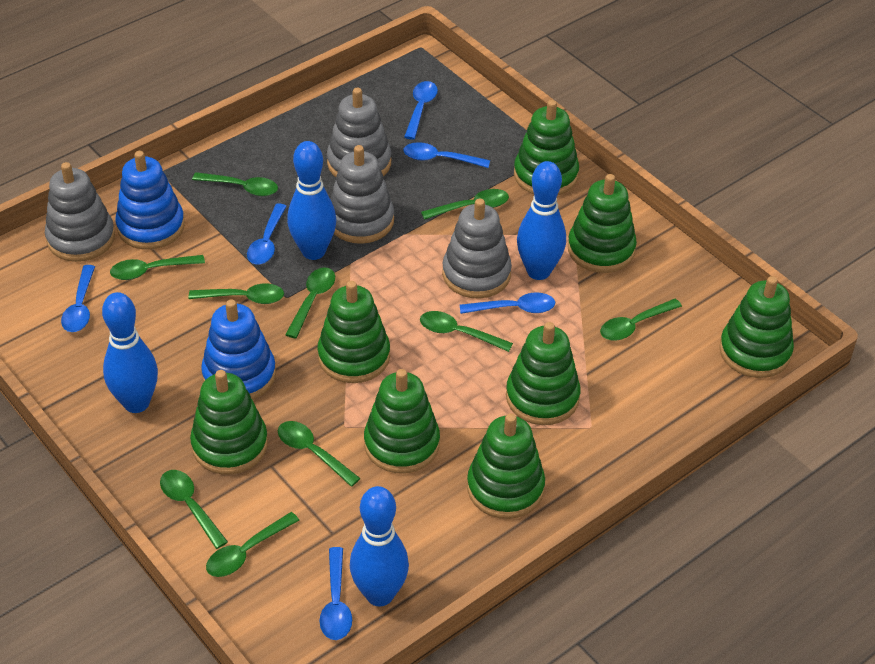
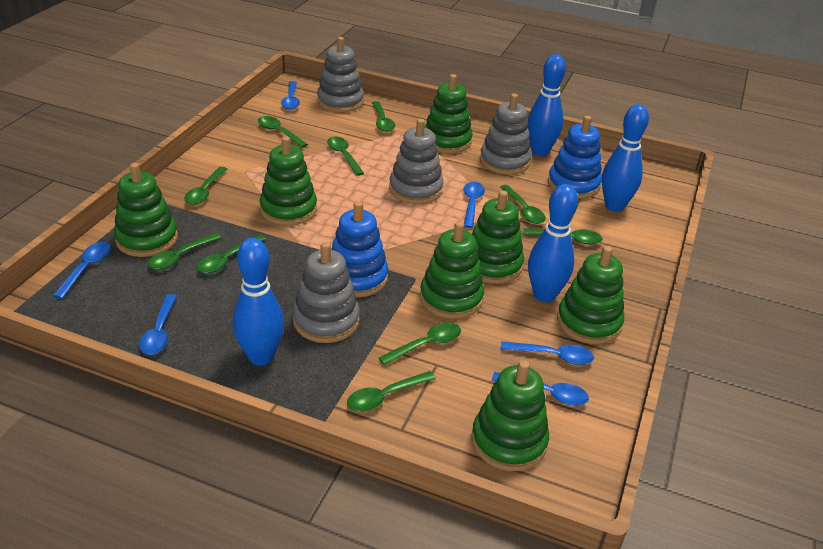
green stacking toy: [190,370,268,475] [317,281,390,383] [364,369,440,473] [467,413,545,519] [506,322,580,425] [514,100,579,196] [568,174,637,273] [719,276,794,378] = 8 -> [114,163,178,257] [260,136,317,226] [420,222,484,319] [425,74,473,154] [471,360,549,471] [472,191,524,284] [557,246,624,344] = 7

